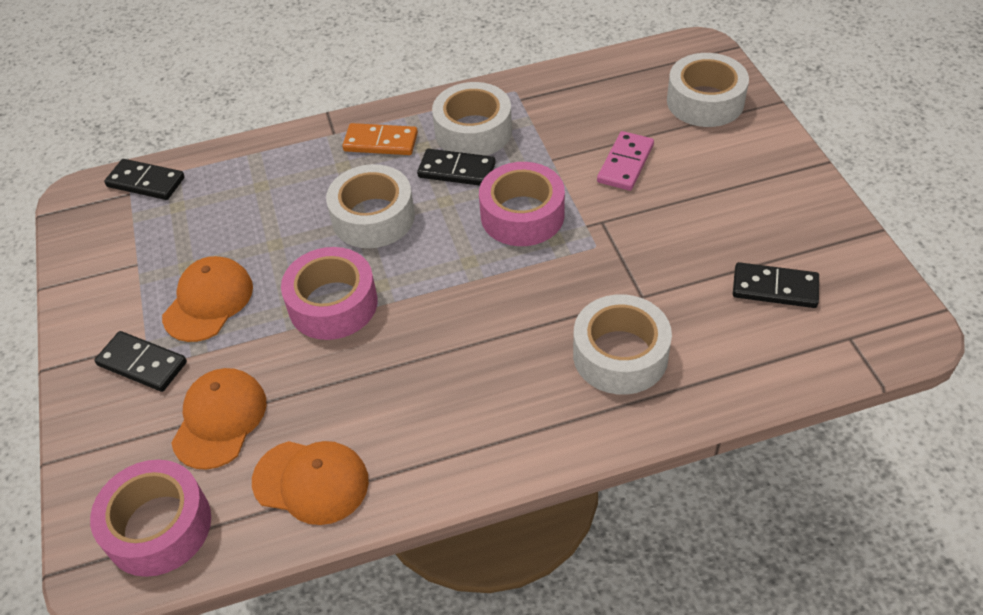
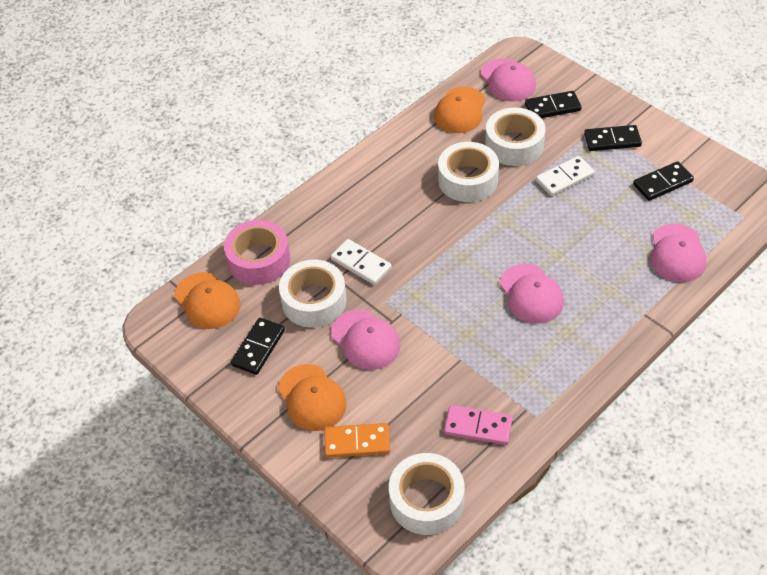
pink cap: none = 0 -> [331,309,400,370] [480,58,536,102] [500,264,564,324] [650,224,707,282] = 4
pink tape: [90,460,211,577] [281,247,378,340] [479,162,565,246] = 3 -> [224,220,290,285] = 1
white domino: none = 0 -> [331,239,392,285] [536,156,595,196] = 2

